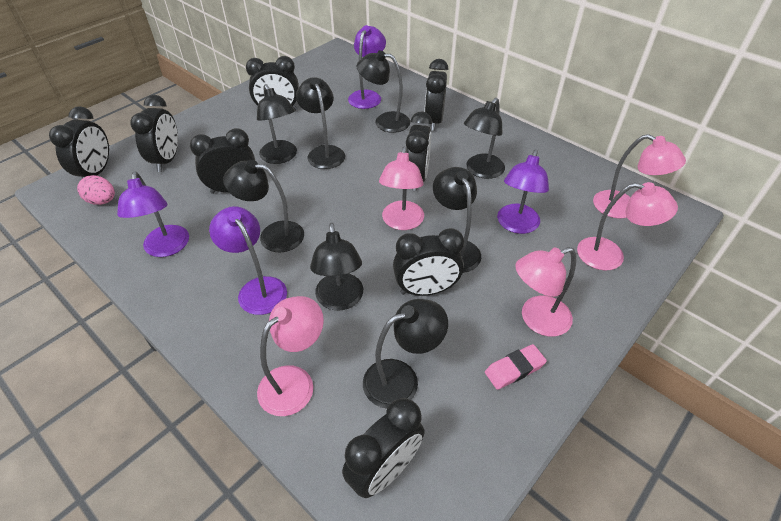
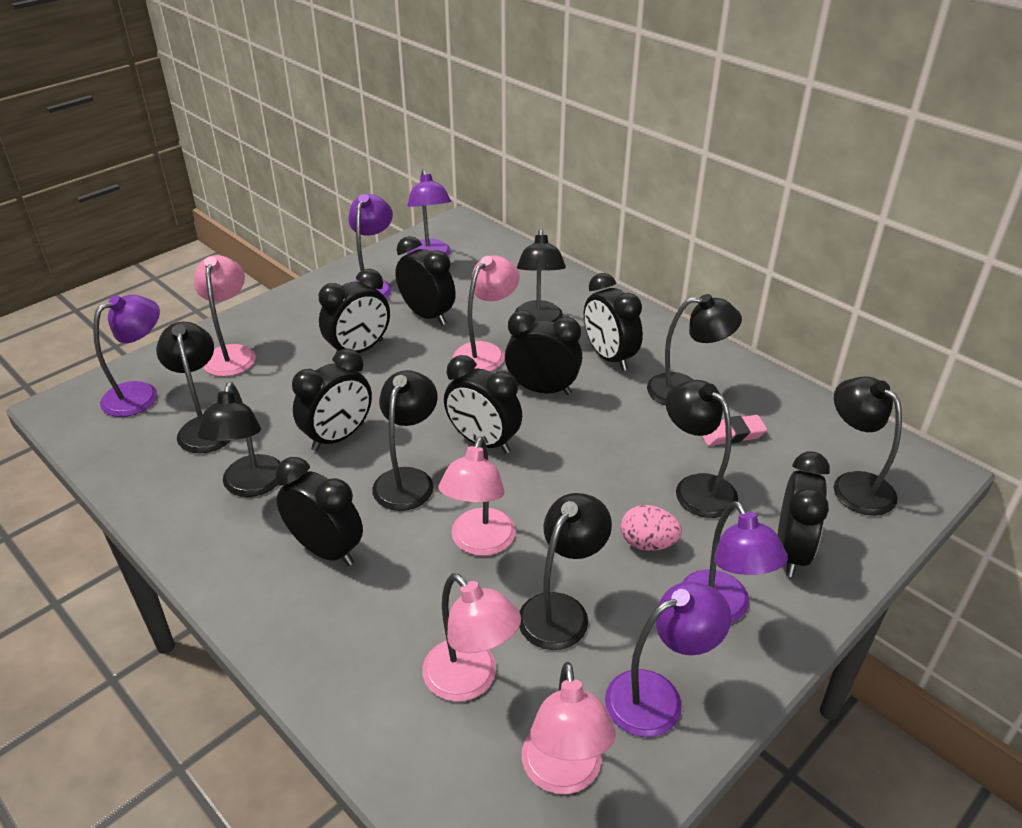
purple lamp: [117,172,189,257] [209,206,287,315] [348,25,386,109] [497,150,549,234] = 4 -> [93,295,160,417] [348,194,393,298] [407,169,451,256] [605,581,731,737] [683,501,788,623] = 5

